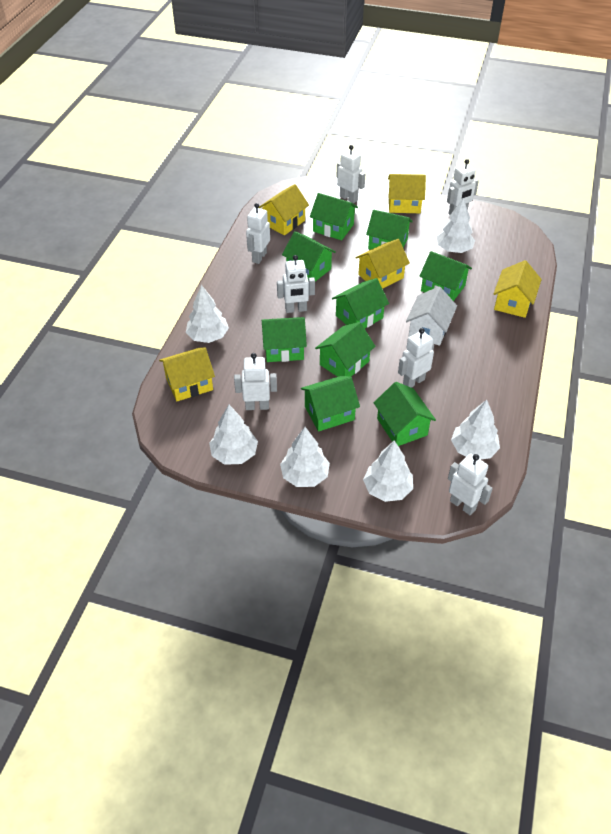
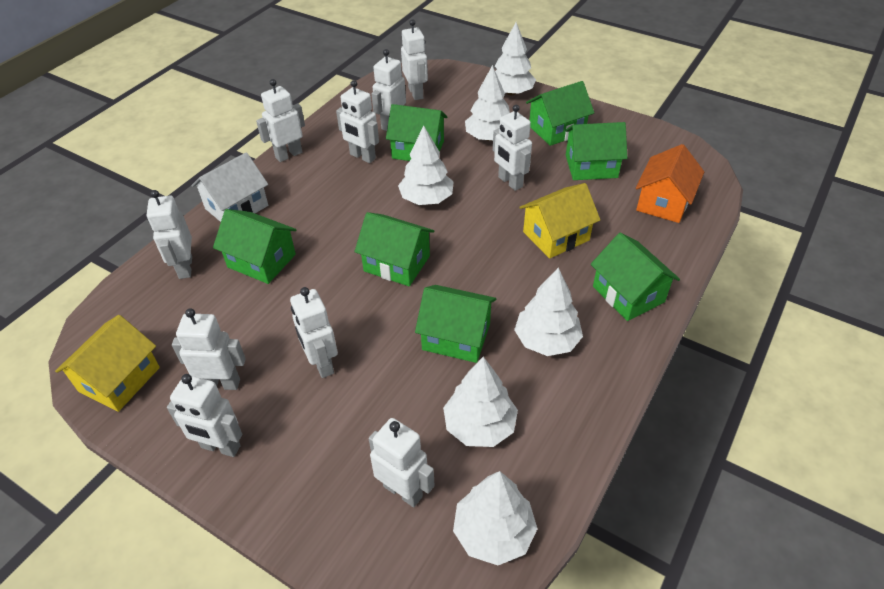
green house: [261,317,307,362] [282,231,336,282] [301,376,360,432] [310,193,358,240] [315,322,376,377] [332,278,389,329] [366,209,413,250] [374,382,436,446] [419,251,472,301] = 9 -> [213,209,297,284] [354,212,434,286] [386,104,447,161] [415,285,496,363] [526,81,594,146] [565,122,627,180] [590,233,680,321] = 7
orange house: none = 0 -> [636,144,704,223] = 1
white robot: [234,353,277,410] [246,203,270,264] [277,255,315,313] [336,145,365,203] [398,328,434,388] [447,159,479,215] [448,454,493,516] = 7 -> [147,190,192,279] [167,374,242,457] [172,308,246,390] [256,79,305,162] [290,287,338,378] [336,80,379,163] [369,418,435,507] [372,49,406,131] [401,19,428,100] [493,105,532,191] = 10
yellow house: [159,347,215,401] [258,184,309,235] [355,239,410,289] [388,174,426,213] [494,260,542,318] = 5 -> [55,315,160,412] [519,183,600,259] = 2

